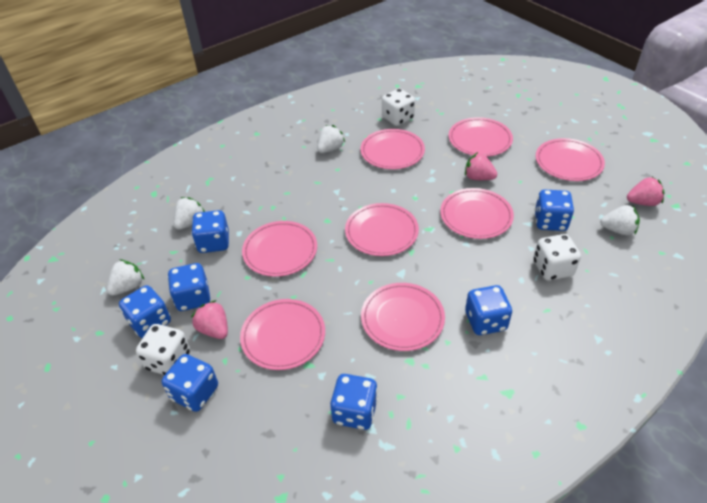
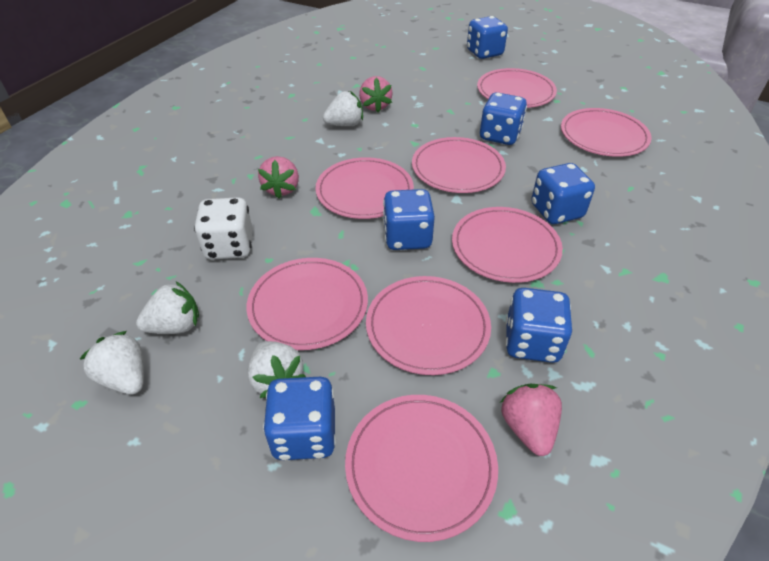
blue dice: [119,285,171,338] [162,354,218,412] [168,263,210,311] [191,210,229,253] [330,374,378,430] [465,285,512,335] [534,190,574,231] = 7 -> [263,377,336,460] [383,189,435,250] [467,16,508,59] [480,92,527,145] [505,288,572,363] [531,163,595,224] = 6
white dice: [136,324,190,375] [382,89,415,126] [533,234,581,281] = 3 -> [194,197,253,260] = 1

